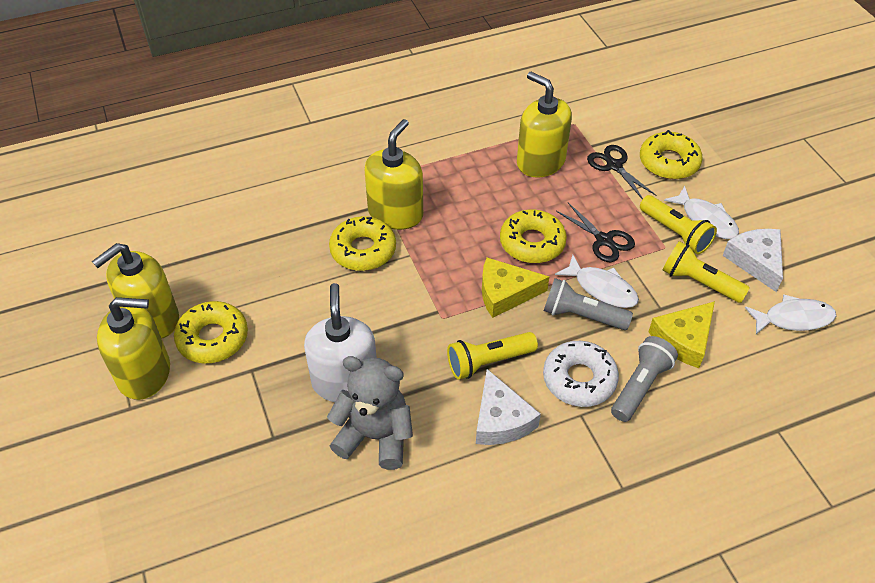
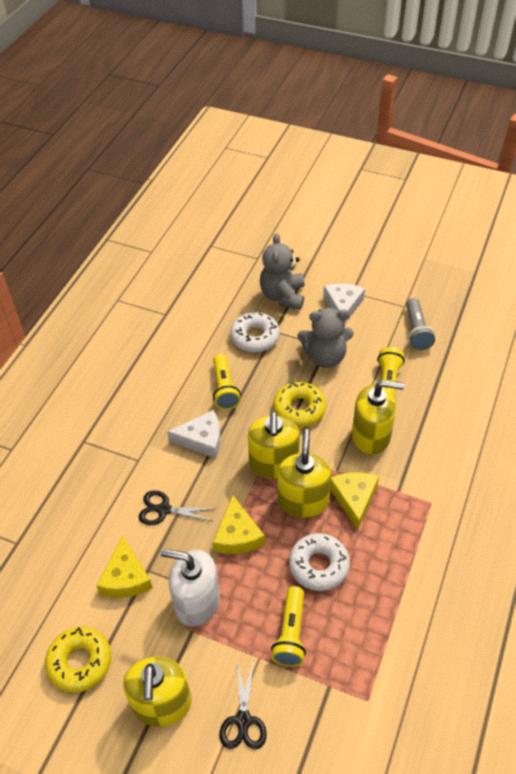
grey flashlight: [544,278,633,330] [611,336,678,422] = 2 -> [406,298,435,350] = 1
grey teddy bear: [327,356,413,470] = 1 -> [260,233,304,310] [298,308,353,368] = 2
white donut: [543,341,619,407] = 1 -> [230,312,280,352] [289,533,350,591] = 2
white fish: [555,255,639,308] [664,186,739,239] [745,294,836,334] = 3 -> none = 0
yellow cheese: [482,258,549,318] [649,301,715,368] = 2 -> [96,536,152,598] [213,495,265,554] [330,472,379,530] = 3
yellow donut: [174,301,248,363] [329,216,396,271] [500,210,567,263] [640,130,703,179] = 4 -> [45,627,111,693] [273,382,326,427] = 2

